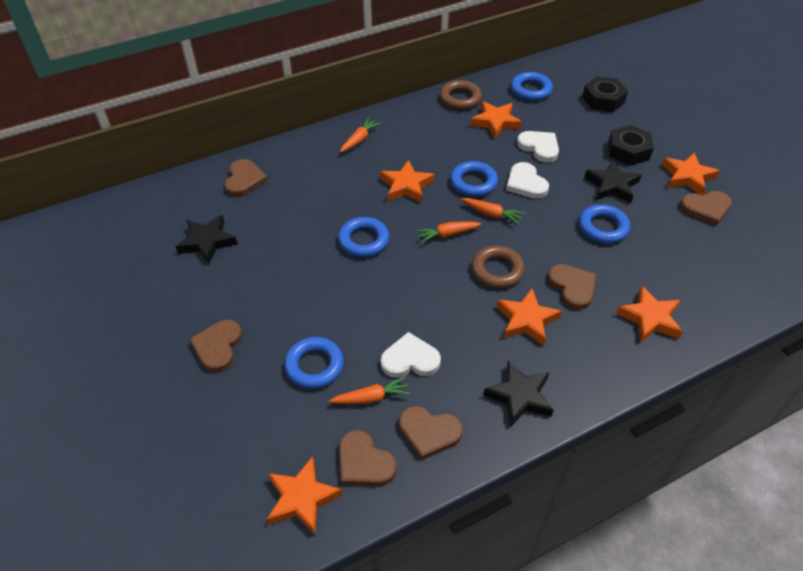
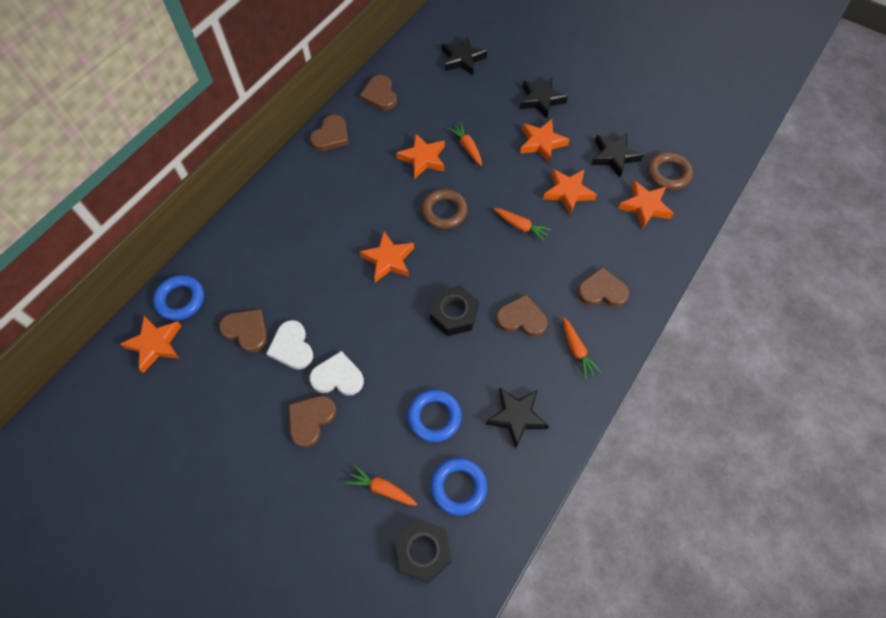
black star: [175,215,237,264] [483,361,554,426] [584,160,642,203] = 3 -> [442,36,487,75] [486,388,549,448] [520,77,568,118] [591,133,643,177] = 4
blue ring: [284,337,344,389] [338,217,389,257] [450,161,498,197] [511,72,553,101] [579,204,630,244] = 5 -> [153,275,204,321] [407,389,462,442] [430,458,487,516] = 3
white heart: [380,332,441,378] [506,162,549,199] [517,131,559,163] = 3 -> [266,320,313,370] [309,351,364,396] = 2

